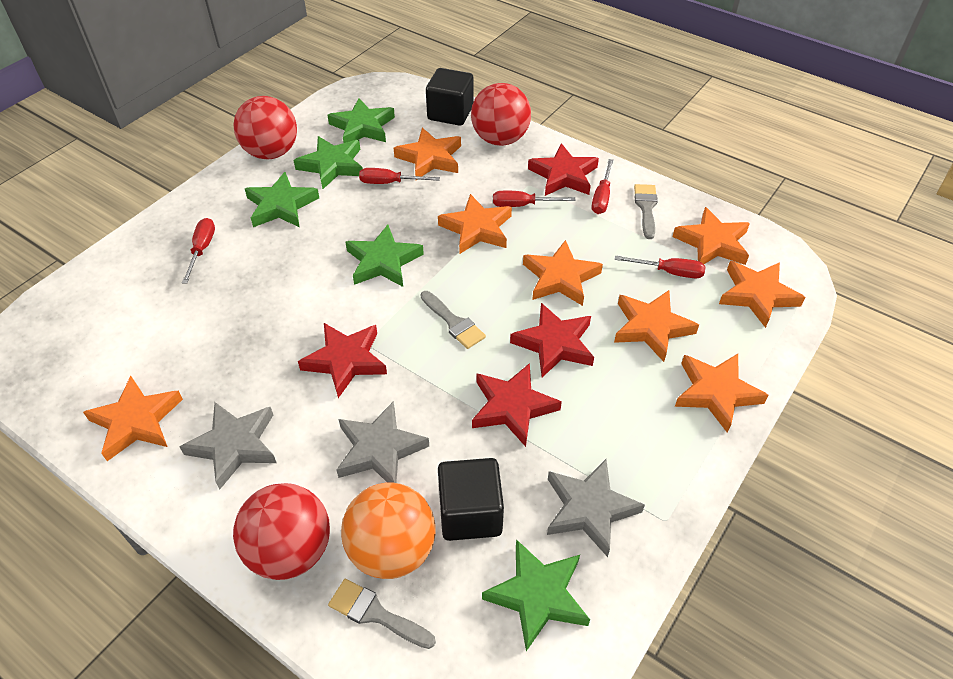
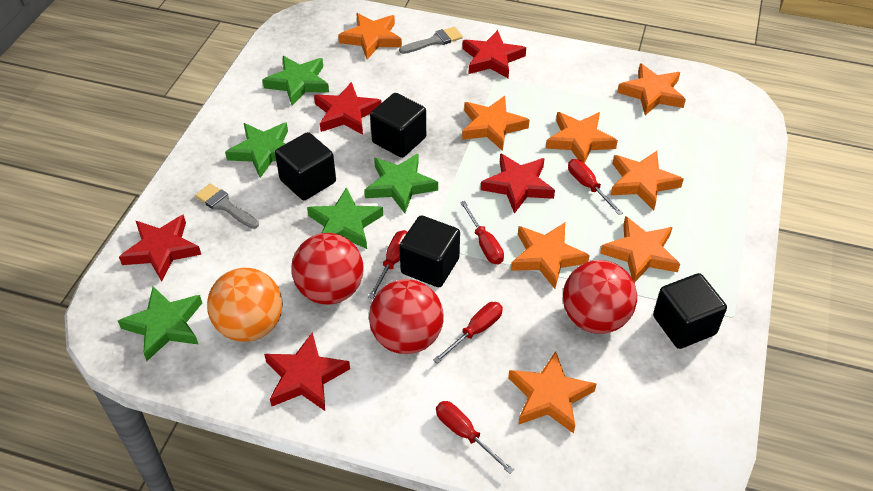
black cube: [426,68,474,126] [438,458,504,541] = 2 -> [275,132,336,200] [370,93,426,158] [399,215,460,287] [653,273,727,349] = 4
grey brush: [328,579,436,649] [421,291,486,349] [634,184,658,239] = 3 -> [195,183,259,229] [399,27,463,54] = 2
grey star: [180,402,276,489] [336,401,429,483] [547,459,645,557] = 3 -> none = 0
red star: [298,323,387,398] [472,363,562,447] [510,303,594,377] [528,143,599,196] = 4 -> [119,215,201,281] [264,332,350,411] [314,82,381,135] [462,30,526,79] [481,153,555,214] = 5

